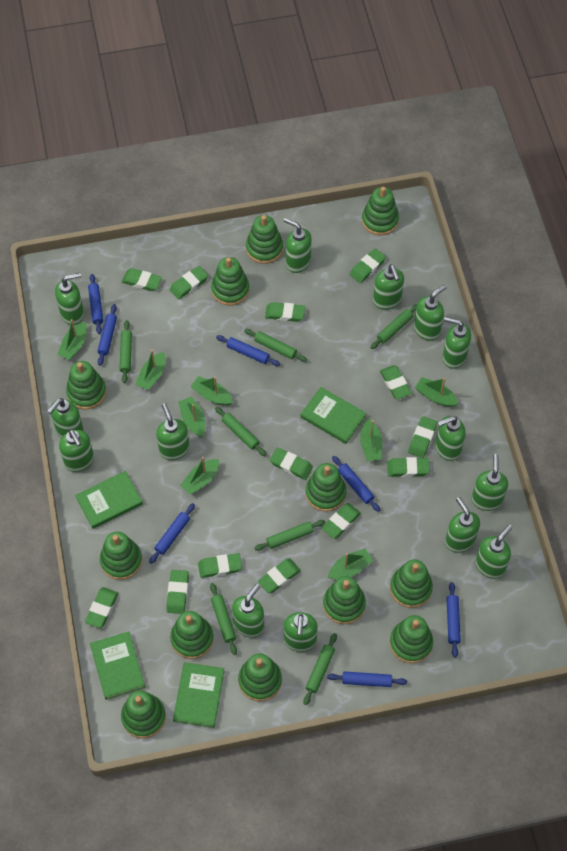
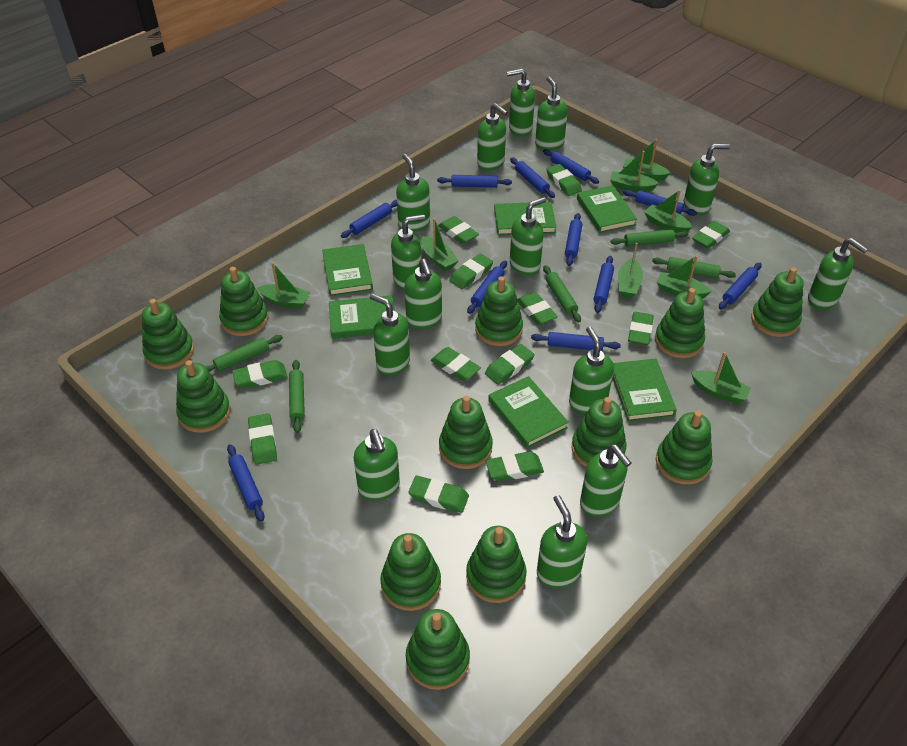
blue rolling pin: [88,274,103,334] [97,304,117,366] [149,503,195,564] [216,335,280,366] [327,671,407,687] [332,456,380,512] [446,582,461,658] = 7 -> [227,444,265,522] [341,200,397,238] [437,175,512,188] [467,261,507,314] [510,157,555,198] [531,332,621,351] [543,149,599,184] [565,213,582,266] [594,256,614,313] [623,190,697,216] [719,263,762,309] = 11
green book: [75,471,143,529] [90,631,145,700] [173,662,224,728] [300,387,366,444] = 4 -> [322,244,373,296] [329,295,394,339] [488,376,569,448] [494,202,556,235] [577,185,637,233] [612,358,677,422] = 6
green eraser: [85,587,118,628] [122,268,162,291] [167,570,189,614] [170,266,208,299] [198,553,242,578] [258,558,301,593] [265,302,305,322] [270,448,313,480] [322,503,361,539] [350,248,386,283] [380,365,412,399] [387,457,430,477] [408,416,437,458] = 13 -> [232,360,288,389] [248,413,277,464] [408,475,469,513] [431,347,481,381] [438,216,479,244] [449,253,493,289] [485,344,535,385] [486,451,544,482] [517,292,558,325] [546,164,582,196] [628,312,654,345] [692,221,730,249] = 12
green rolling pin: [119,320,132,383] [210,583,237,655] [215,407,266,456] [244,329,307,362] [255,520,325,551] [303,633,337,705] [370,304,417,349] = 7 -> [206,335,283,372] [289,360,305,433] [543,265,581,322] [611,229,688,247] [652,257,736,279] = 5

